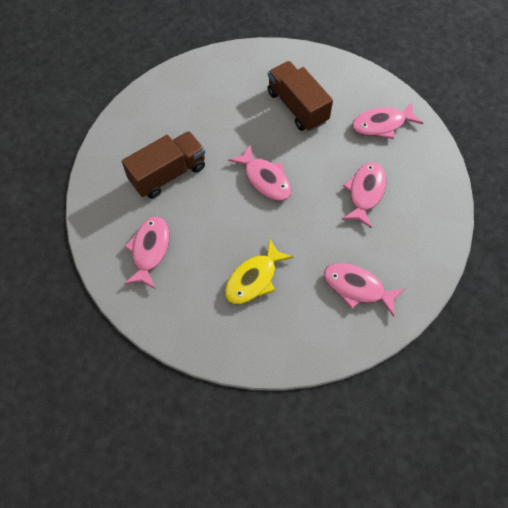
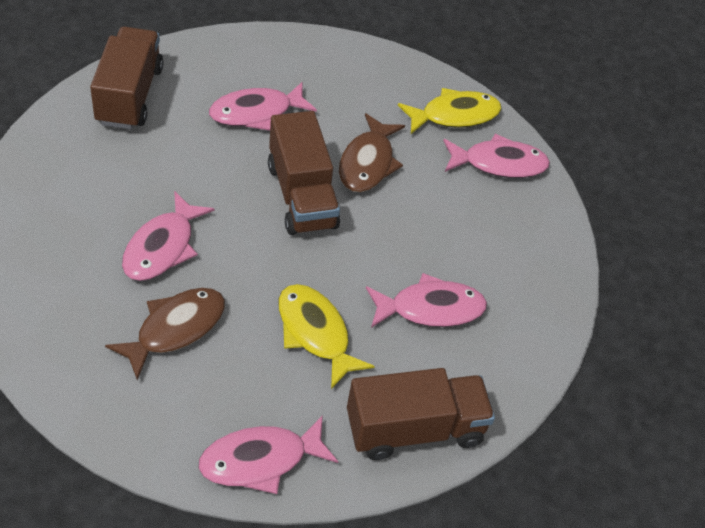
brown fish: none = 0 -> [105,288,225,380] [339,113,405,192] = 2
brown truck: [122,131,205,199] [267,61,333,131] = 2 -> [90,27,164,129] [268,111,340,235] [347,368,495,460] = 3
yellow fish: [225,239,293,304] = 1 -> [279,284,375,389] [398,88,502,134] = 2

